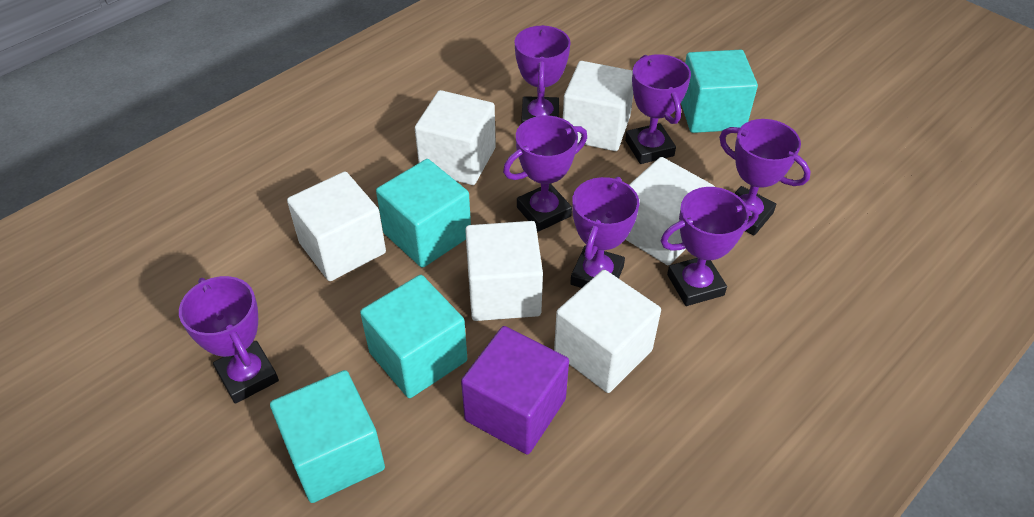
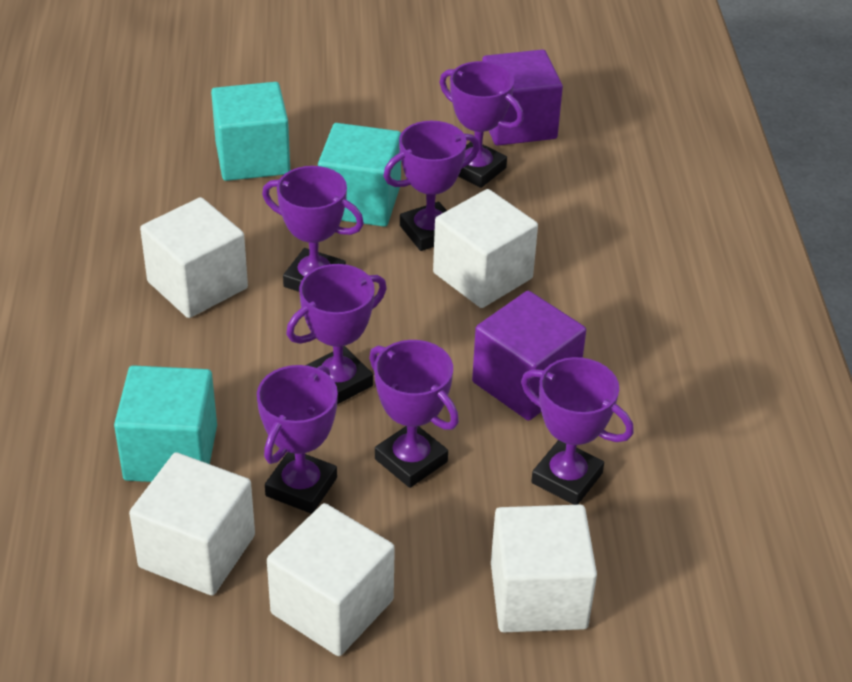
purple cube: [461,326,569,455] = 1 -> [472,291,586,420] [482,49,563,146] = 2
turquoise cube: [270,370,385,503] [360,275,467,398] [376,159,471,268] [681,50,758,133] = 4 -> [114,365,217,482] [211,82,290,181] [318,123,401,227] = 3
white cube: [287,172,386,281] [415,90,496,185] [465,221,543,321] [554,270,661,393] [563,61,633,151] [625,157,715,265] = 6 -> [129,452,255,595] [140,197,248,318] [267,503,395,656] [433,189,538,308] [491,505,597,632] = 5

